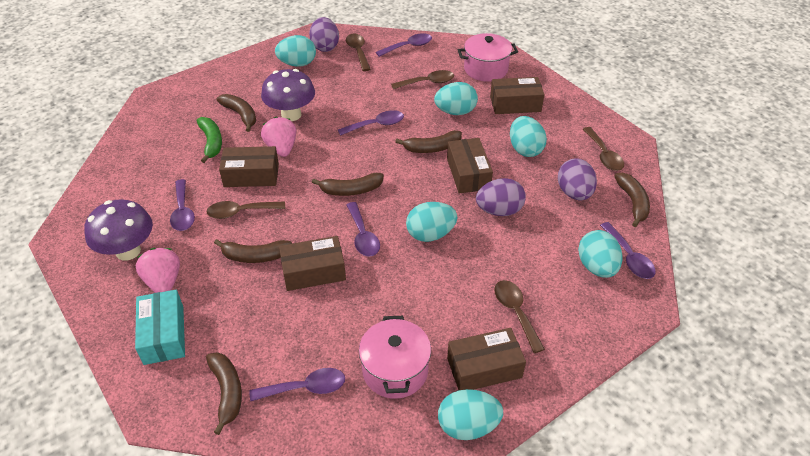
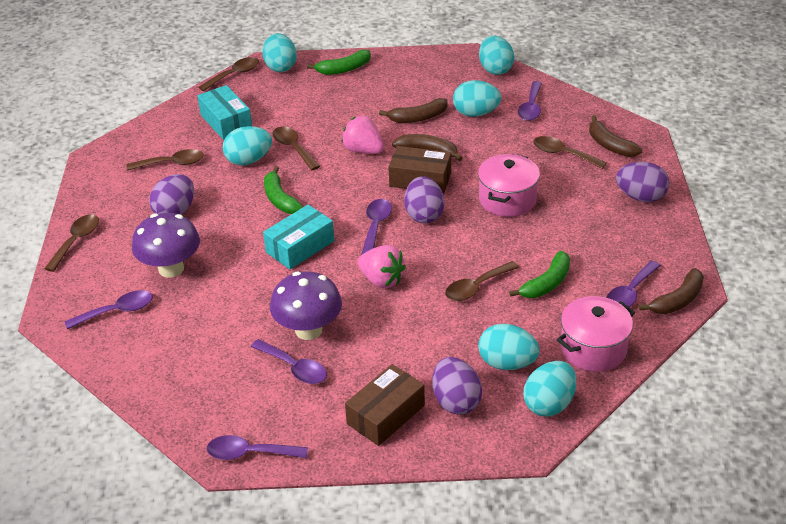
brown banana: [206,352,242,435] [214,239,292,263] [216,94,256,132] [312,173,384,196] [395,130,462,153] [614,173,650,227] = 6 -> [379,98,448,123] [392,134,463,161] [589,116,643,157] [639,268,704,314] = 4
brown box: [219,146,279,187] [279,236,346,291] [447,138,493,194] [447,328,526,390] [490,77,544,114] = 5 -> [345,364,425,446] [388,146,451,194] = 2
brown spoon: [207,201,285,219] [346,34,371,71] [391,70,454,89] [494,280,545,353] [583,127,624,171] = 5 -> [44,214,99,272] [127,149,204,171] [198,57,259,91] [273,127,320,170] [445,261,519,301] [533,136,607,169] = 6
green banana: [197,117,222,163] = 1 -> [264,166,303,214] [307,50,371,75] [509,251,570,298] = 3
purple egg: [309,17,339,52] [476,178,526,216] [558,158,597,200] = 3 -> [149,174,194,215] [404,176,445,223] [432,357,482,415] [616,162,669,202] = 4
turquoise box: [135,290,185,365] = 1 -> [197,85,252,140] [263,205,334,269] = 2

